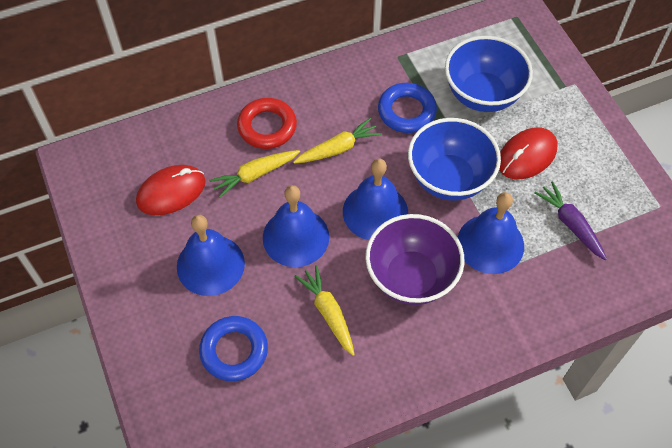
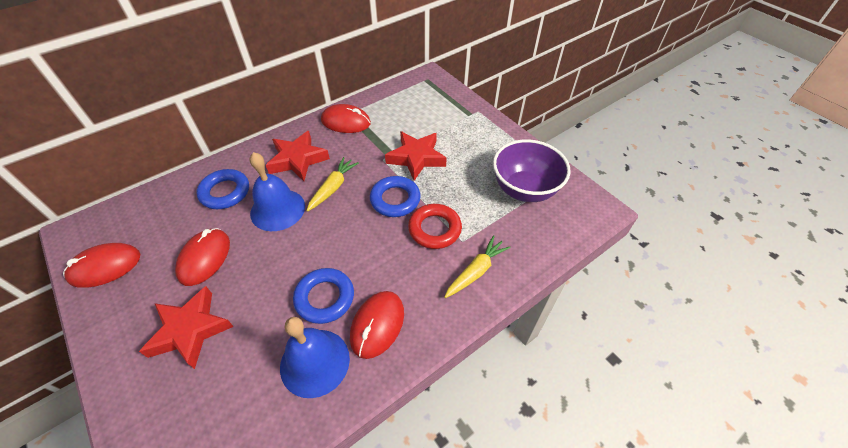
blue bell: [177,215,245,296] [263,185,329,267] [343,159,408,240] [458,192,524,274] = 4 -> [249,152,305,231] [280,317,350,398] = 2
blue bowl: [408,118,501,201] [445,36,533,112] = 2 -> none = 0
blue ring: [199,316,268,381] [378,83,437,133] = 2 -> [196,169,249,209] [293,268,354,324] [370,176,421,217] = 3
purple carrot: [534,181,607,260] = 1 -> none = 0
red mouse: [136,165,205,215] [499,127,558,179] = 2 -> [63,243,140,288] [175,228,230,286] [321,104,371,133] [350,291,404,359] = 4
red star: none = 0 -> [139,286,234,369] [266,131,330,181] [385,131,447,181] = 3
yellow carrot: [209,150,300,198] [293,118,382,164] [294,265,355,356] = 3 -> [306,157,359,212] [444,235,511,298] = 2

